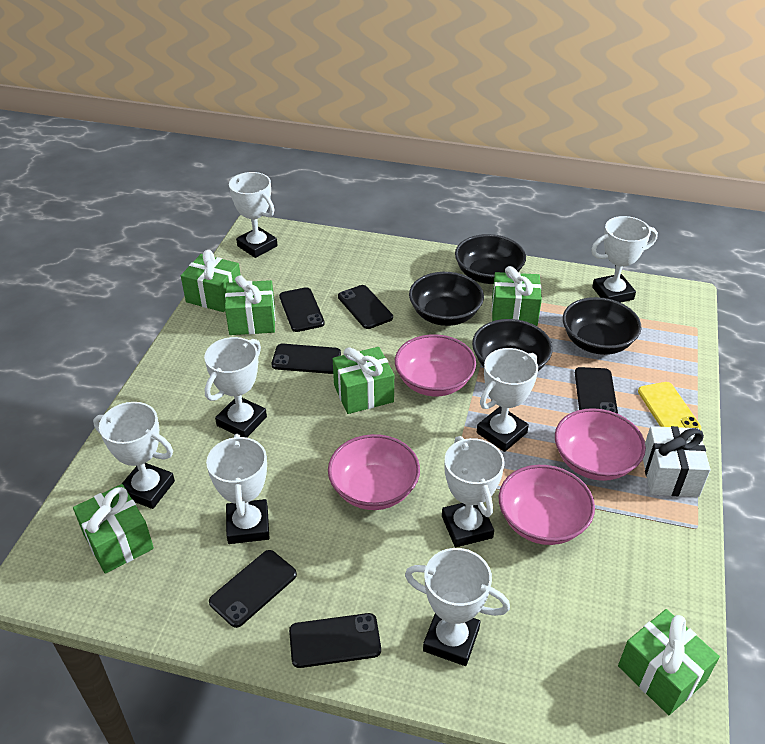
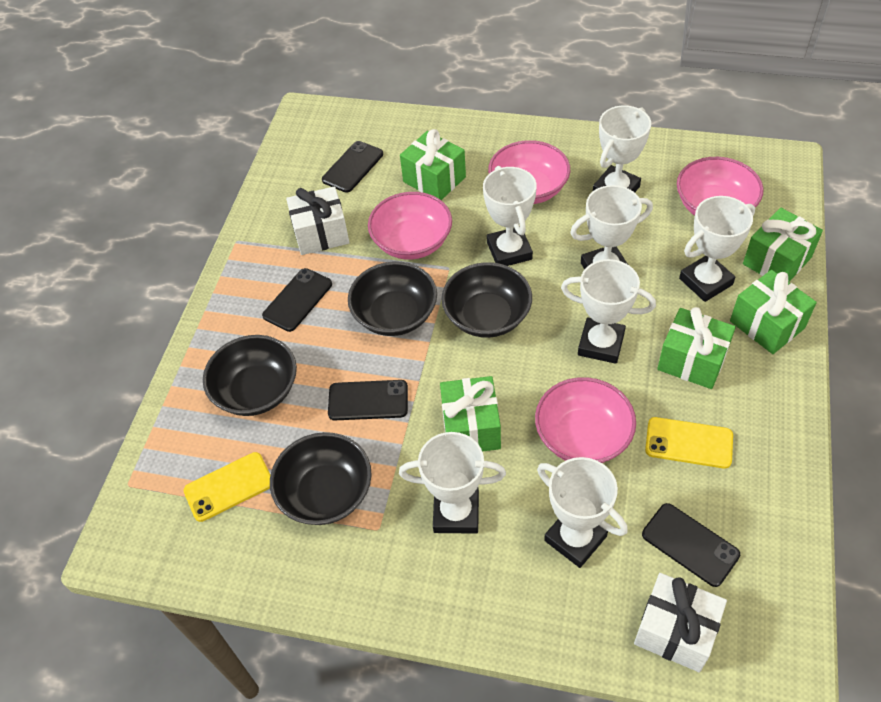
black phone: [209,550,297,628] [271,344,341,374] [279,287,325,332] [289,613,381,668] [338,285,393,329] [575,367,618,414] = 6 -> [262,268,332,332] [322,141,383,193] [328,380,408,420] [642,503,740,587] = 4
green gift: [73,484,154,574] [181,250,240,312] [225,275,275,335] [333,347,394,414] [492,266,542,326] [618,609,720,715] = 6 -> [400,129,466,200] [440,376,501,451] [657,307,736,389] [730,270,817,354] [743,208,823,282] = 5
white gift: [643,426,710,497] = 1 -> [286,186,350,255] [634,573,727,673] = 2
white trophy: [93,402,175,509] [204,337,267,438] [206,434,269,544] [229,172,278,258] [405,548,510,666] [442,436,505,547] [477,348,538,452] [591,216,658,303] = 8 -> [399,432,506,534] [483,166,537,266] [537,457,628,568] [561,259,656,364] [570,185,653,269] [593,106,651,192] [679,196,755,302] = 7
yellow phone: [638,382,701,430] = 1 -> [183,452,270,522] [645,417,733,469] = 2

